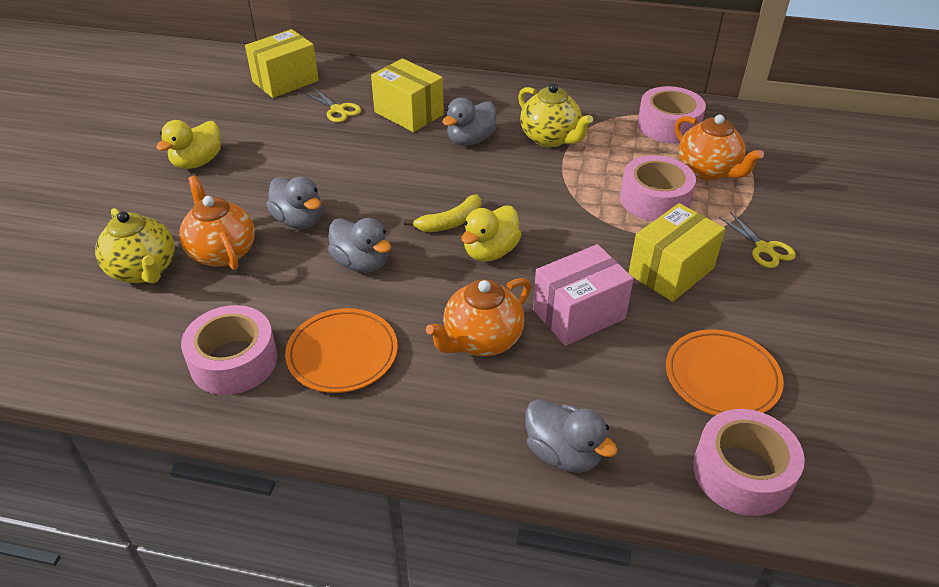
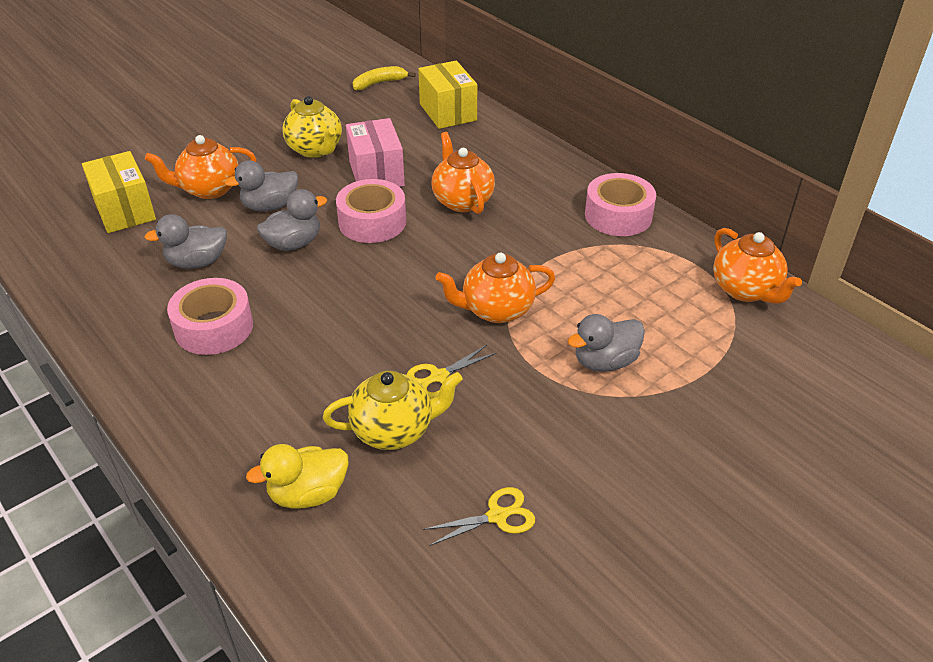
orange plate: [285,308,398,393] [666,329,784,415] = 2 -> none = 0
orange teapot: [179,175,255,270] [426,278,531,356] [675,115,764,181] = 3 -> [145,135,256,199] [432,132,495,214] [436,253,555,323] [713,228,802,304] = 4
pink tape: [181,305,278,395] [620,155,696,221] [637,86,706,143] [693,409,805,516] = 4 -> [167,278,253,355] [336,179,406,243] [585,173,656,236] = 3
yellow box: [245,29,319,98] [371,58,444,132] [629,203,725,302] = 3 -> [82,151,156,233] [418,61,477,129] = 2
yellow duck: [156,120,221,169] [462,206,522,261] = 2 -> [246,444,349,509] = 1

